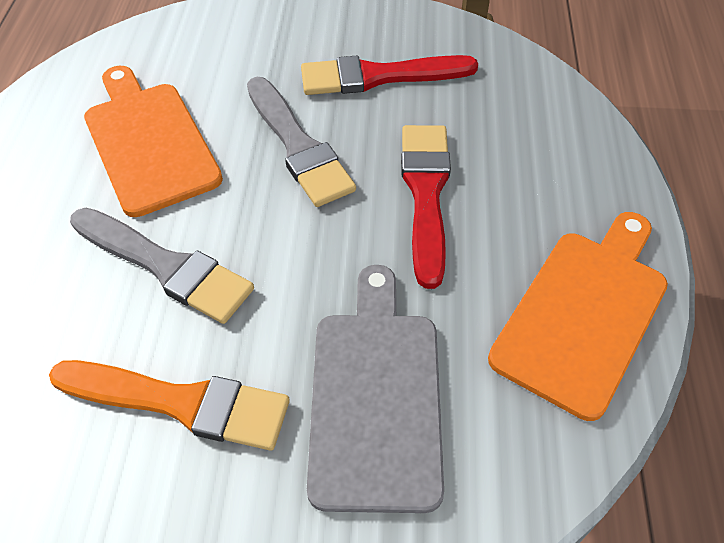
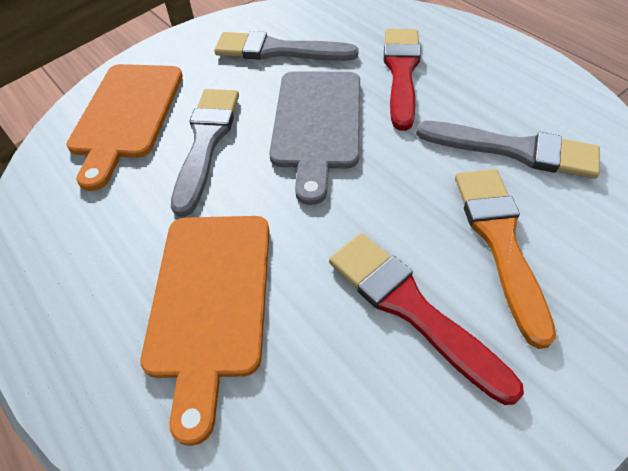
grey brush: [70,208,254,324] [247,77,356,207] = 2 -> [171,89,239,217] [214,31,359,61] [416,121,600,179] = 3

